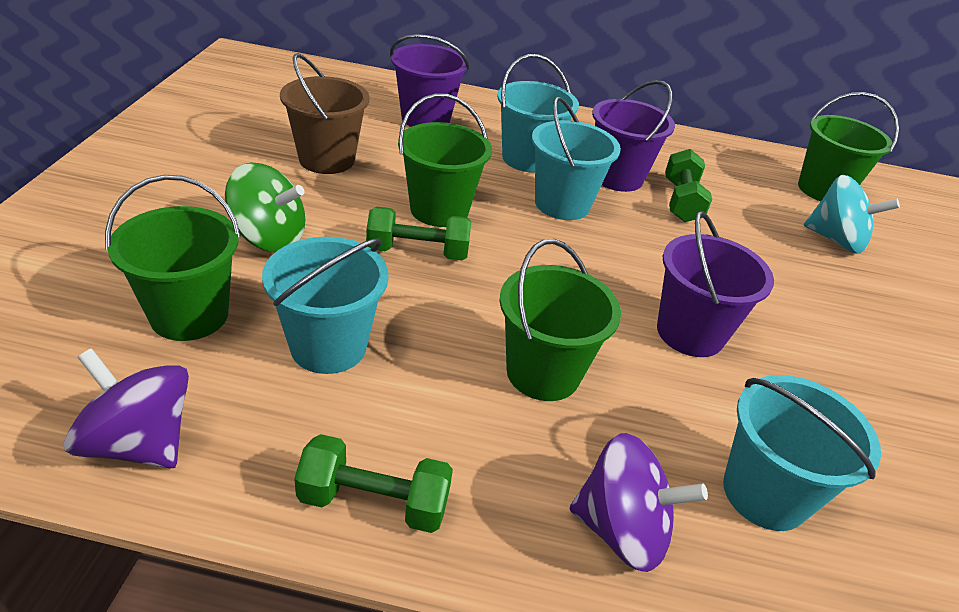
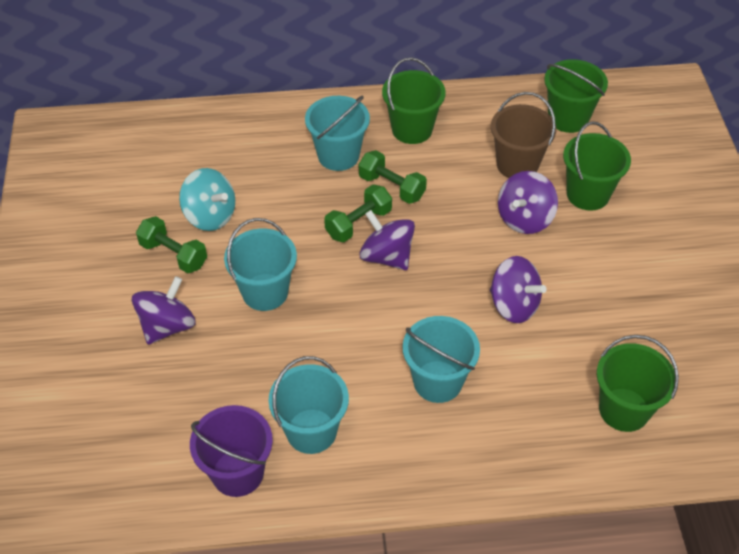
green spinning top: [225,163,306,252] = 1 -> none = 0
purple bucket: [390,34,470,127] [592,80,675,192] [657,211,774,357] = 3 -> [190,405,273,497] = 1
purple spinning top: [64,348,189,468] [570,433,708,572] = 2 -> [132,276,196,345] [360,210,415,270] [490,256,546,323] [498,171,558,234] = 4

